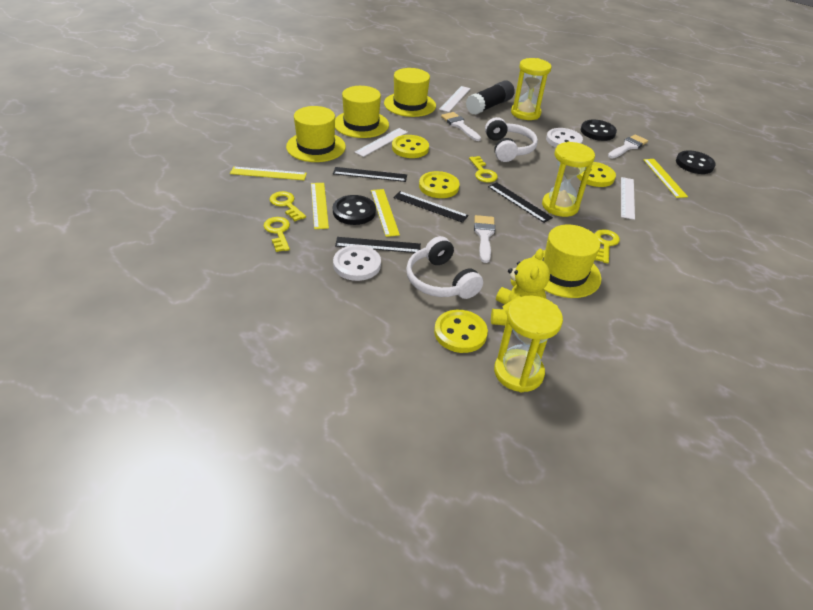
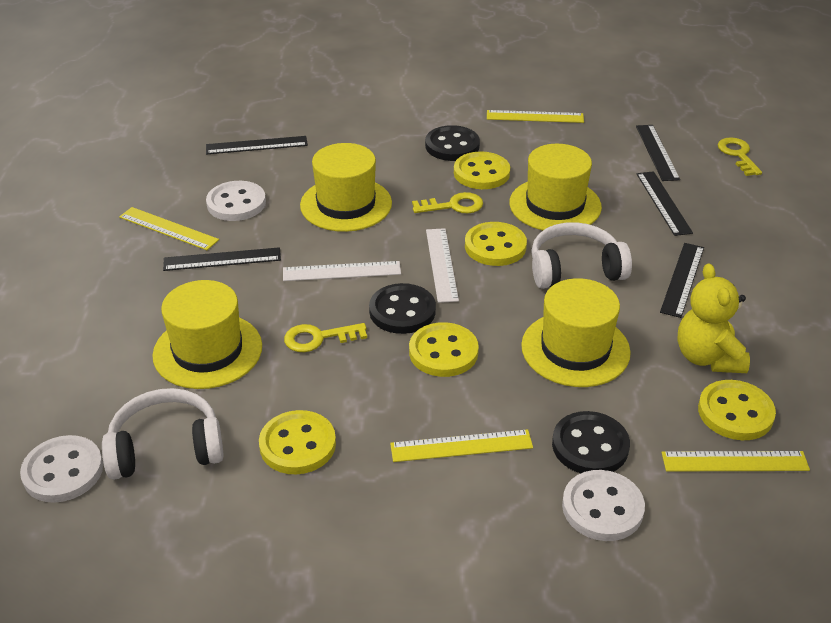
black glue stick: [466,80,515,115] = 1 -> none = 0
black ruler: [333,167,407,182] [335,237,421,253] [393,191,469,223] [488,182,553,223] = 4 -> [163,247,281,271] [206,136,308,154] [636,125,680,181] [637,171,693,236] [660,243,704,318] = 5
white brush: [441,112,481,141] [474,215,495,263] [608,134,648,158] = 3 -> none = 0
white button: [333,245,381,281] [546,128,583,147] = 2 -> [20,435,103,503] [206,181,266,221] [562,470,645,541] = 3
white ruler: [355,128,408,157] [439,86,471,112] [621,177,635,220] = 3 -> [283,261,401,281] [426,228,459,303] = 2
yellow button: [392,135,429,158] [419,171,459,198] [434,310,488,353] [577,162,616,187] = 4 -> [259,410,336,474] [409,322,479,377] [454,151,510,189] [465,222,527,266] [698,380,776,440] = 5
yellow hourglass: [494,296,563,392] [511,58,551,120] [542,142,595,217] = 3 -> none = 0
yellow key: [264,217,290,252] [269,191,306,221] [469,156,498,183] [595,229,620,263] = 4 -> [284,323,367,352] [412,192,483,213] [718,137,762,176] = 3

